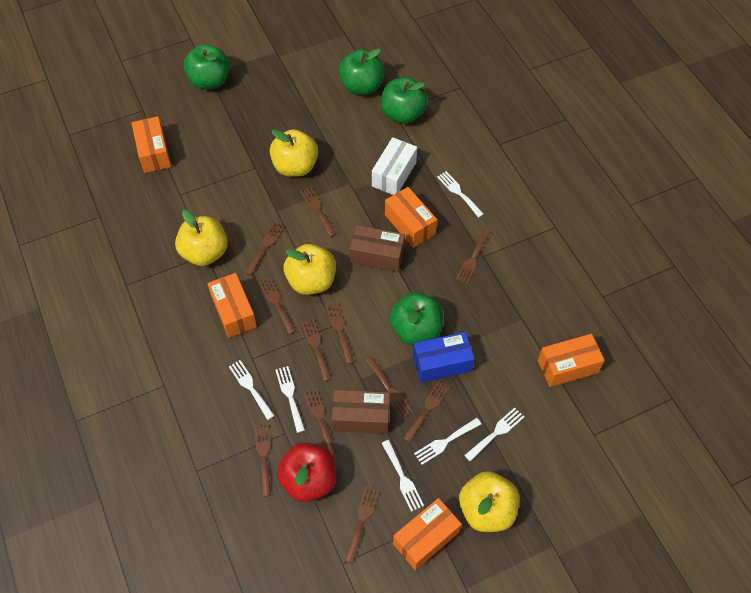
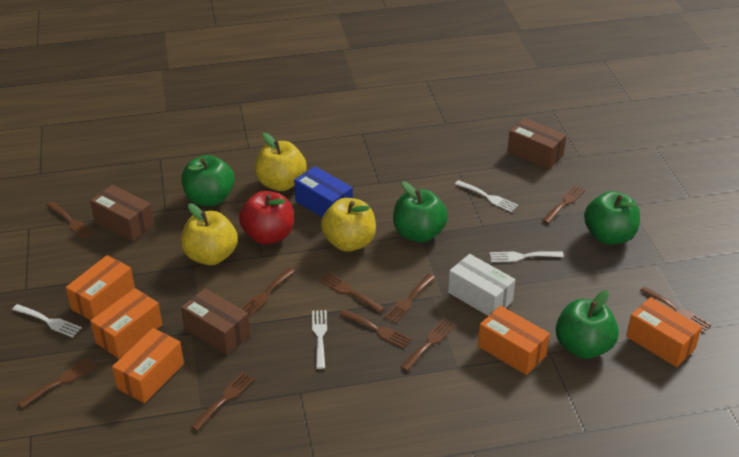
brown box: [332,390,390,434] [349,225,405,272] = 2 -> [90,185,154,241] [181,288,250,355] [507,118,567,170] = 3
brown fork: [245,222,285,276] [254,424,271,497] [259,278,296,335] [300,187,336,237] [301,319,331,382] [303,388,337,455] [325,303,354,364] [344,486,379,563] [366,357,413,419] [403,380,450,443] [456,229,490,284] = 11 -> [18,358,96,408] [46,202,95,239] [190,372,255,431] [241,268,295,317] [320,273,385,313] [340,310,412,348] [384,274,435,324] [401,319,455,371] [542,185,585,224] [640,286,712,333] = 10
white fork: [229,360,275,420] [275,366,305,433] [382,440,424,512] [414,418,481,465] [437,171,484,218] [464,408,524,461] = 6 -> [12,304,82,338] [312,310,327,369] [455,180,518,212] [490,251,564,262] = 4
yellow apple: [175,210,228,266] [270,129,318,177] [284,244,336,295] [459,471,519,532] = 4 -> [181,204,238,265] [254,133,306,191] [321,198,376,252] = 3

